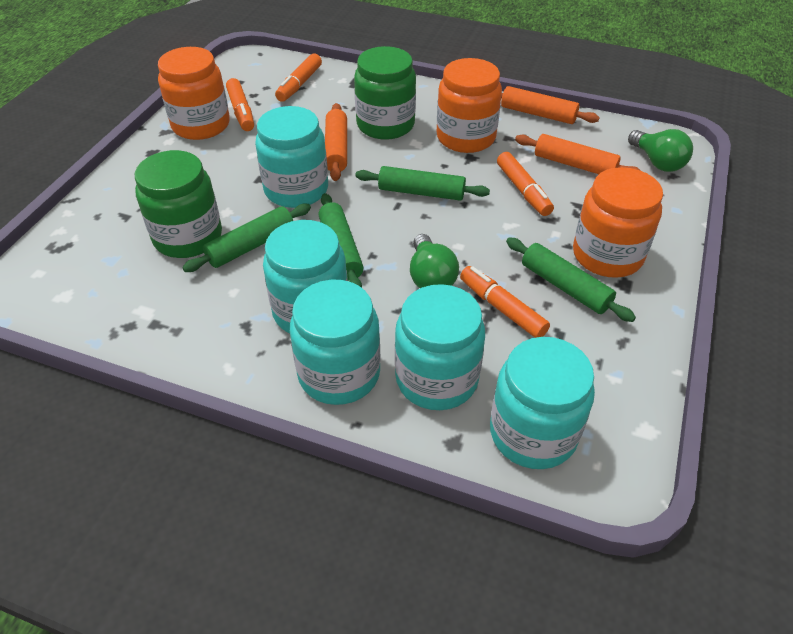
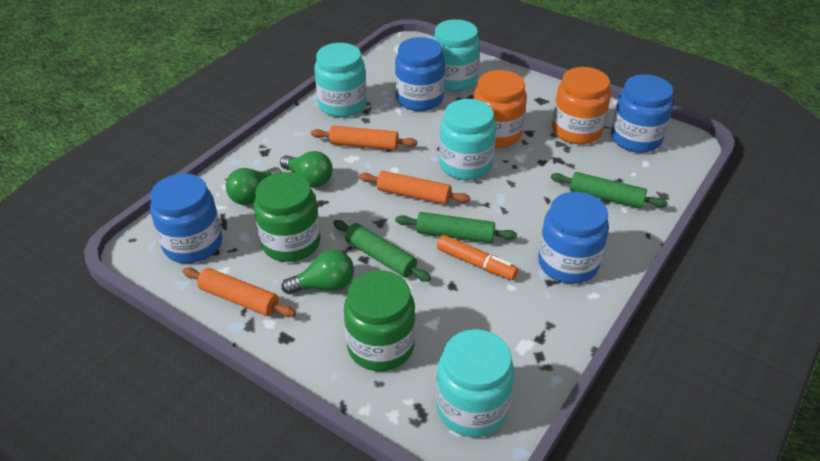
blue jar: none = 0 -> [150,173,222,263] [395,37,445,111] [538,192,609,284] [611,74,673,153] = 4
green light bulb: [410,234,459,288] [628,129,693,172] = 2 -> [226,167,281,205] [280,151,333,187] [282,249,354,294] = 3
green rolling pin: [182,204,311,272] [318,193,364,288] [355,166,490,200] [506,238,636,322] = 4 -> [333,220,431,282] [395,212,517,243] [551,172,668,209] = 3
orange jar: [158,47,230,140] [436,58,502,153] [573,167,663,278] = 3 -> [474,70,527,148] [552,67,611,144] = 2
orange marker: [226,78,254,131] [275,54,322,102] [460,266,550,338] [497,152,554,216] = 4 -> [437,235,518,280] = 1
turquoise jar: [255,106,328,208] [263,220,348,333] [290,280,381,405] [395,284,485,410] [490,337,595,469] = 5 -> [314,43,366,117] [433,19,480,91] [436,329,514,437] [439,99,496,180] = 4

